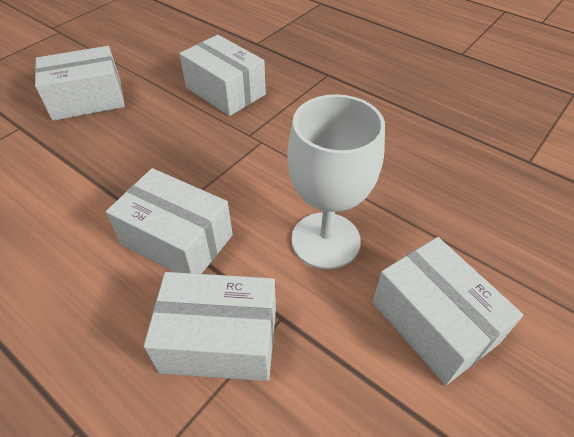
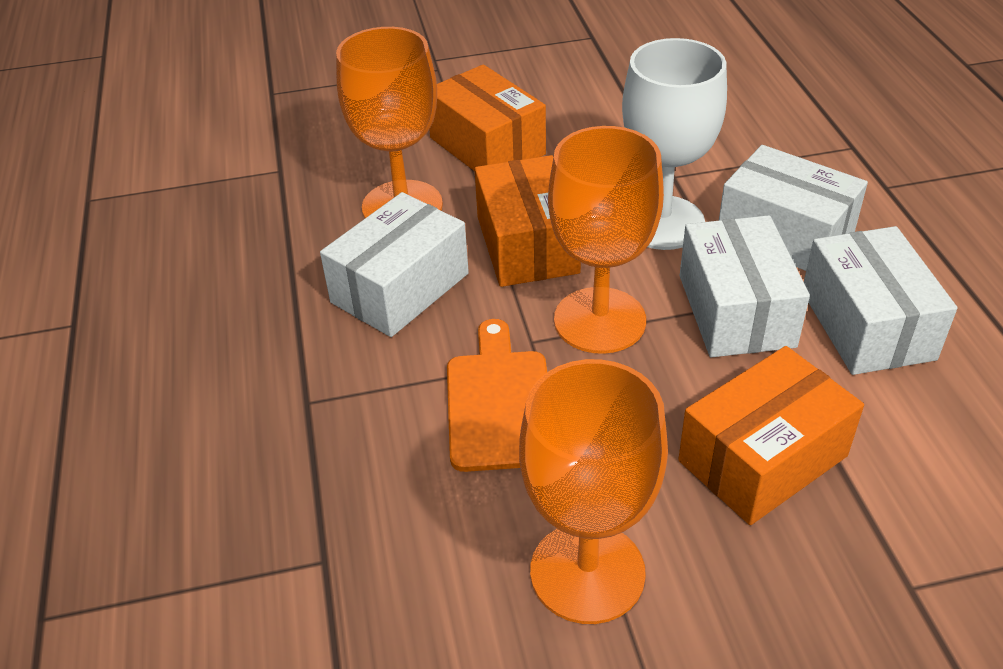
orange box: none = 0 -> [429,64,546,171] [475,155,581,287] [678,346,864,525] = 3
orange cutting board: none = 0 -> [447,319,547,472] = 1
orange goblet: none = 0 -> [336,27,443,218] [519,359,668,624] [548,126,664,354] = 3
white box: [35,46,125,121] [106,168,233,274] [144,272,276,381] [179,35,266,116] [373,237,523,385] = 5 -> [320,192,469,337] [680,215,810,357] [719,145,868,271] [804,226,958,375] = 4

